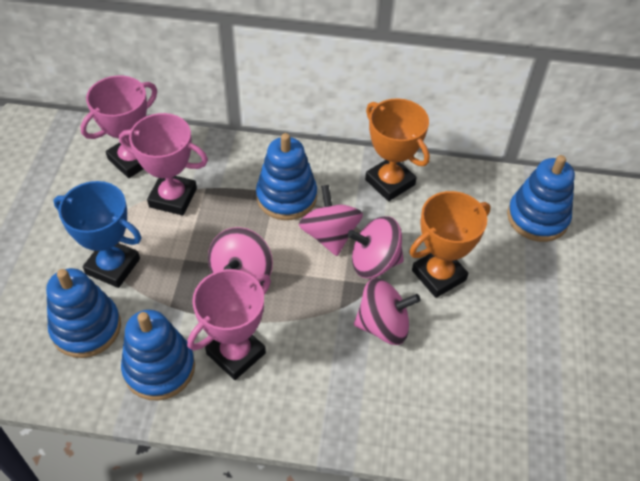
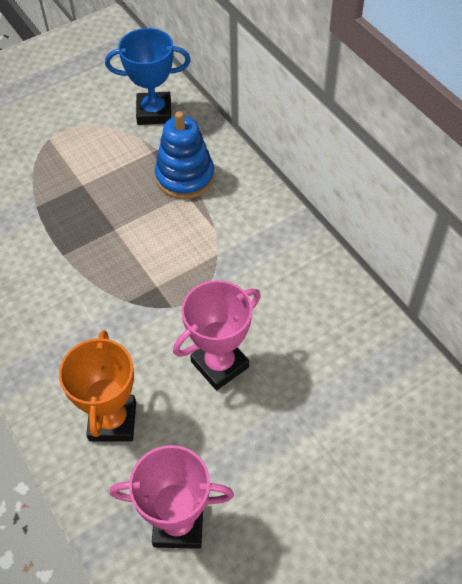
blue stacking toy: [46,268,121,358] [121,310,195,400] [256,133,317,220] [507,155,575,242] = 4 -> [155,111,215,199] = 1
orange trophy: [365,98,430,201] [409,191,491,298] = 2 -> [59,330,136,441] = 1
pink spinning top: [208,227,273,287] [299,185,363,256] [348,216,404,278] [354,278,421,345] = 4 -> none = 0
pink trophy: [80,75,157,178] [119,113,208,215] [187,269,271,380] = 3 -> [110,445,234,549] [173,280,261,390] = 2

